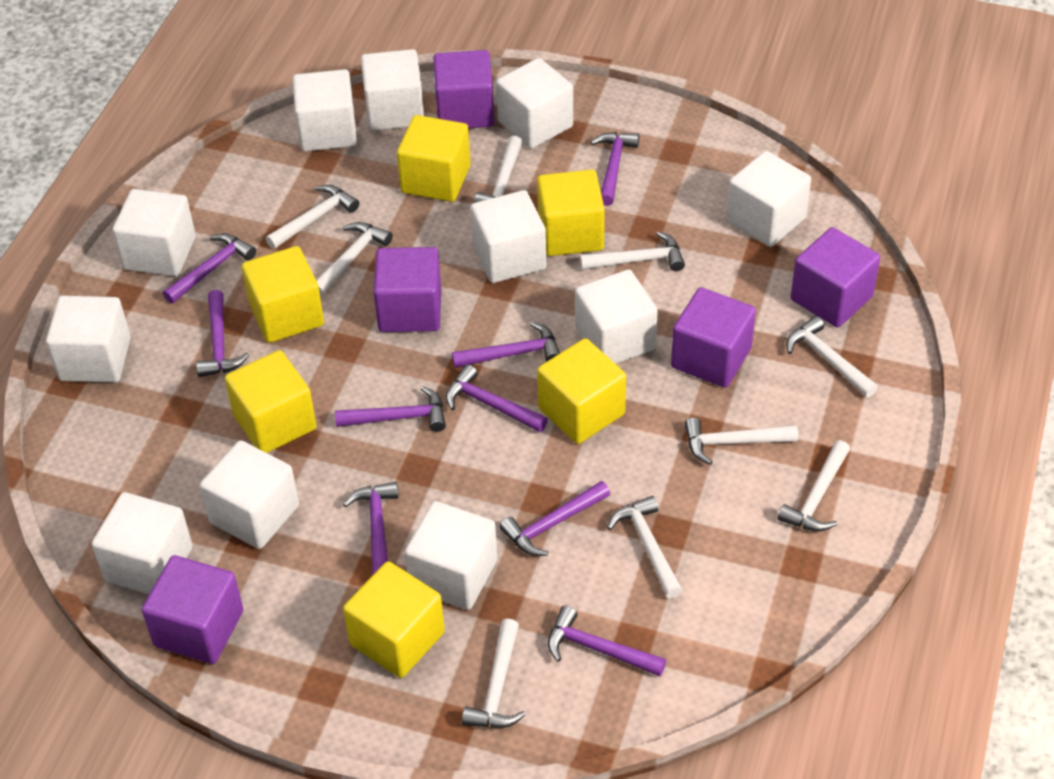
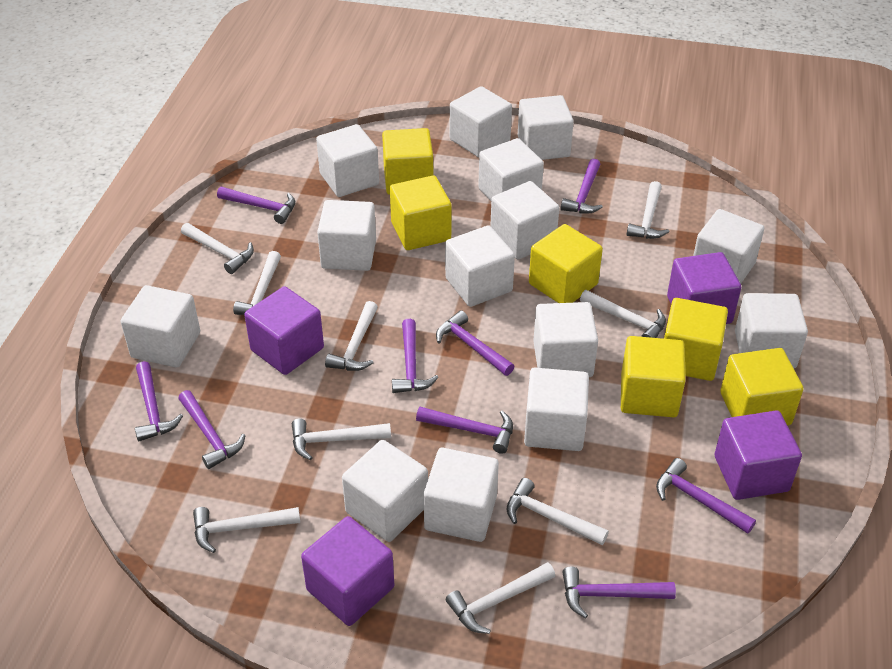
purple cube: [142,555,243,664] [373,247,441,332] [433,50,494,128] [671,287,756,388] [791,227,880,328] = 5 -> [244,286,324,375] [301,516,394,626] [667,252,741,324] [715,410,802,500] = 4
white cube: [46,296,131,383] [91,492,193,594] [113,189,196,276] [200,440,299,549] [293,69,357,151] [361,49,424,131] [405,501,497,610] [471,190,546,283] [496,58,573,149] [575,269,658,364] [726,151,811,247] = 11 -> [121,285,200,367] [316,124,379,197] [317,200,376,271] [342,440,428,542] [423,448,499,542] [445,225,515,307] [450,86,512,157] [478,138,544,201] [491,181,559,259] [518,95,574,160] [524,368,589,451] [533,302,598,377] [693,209,764,284] [735,293,808,368] = 14

